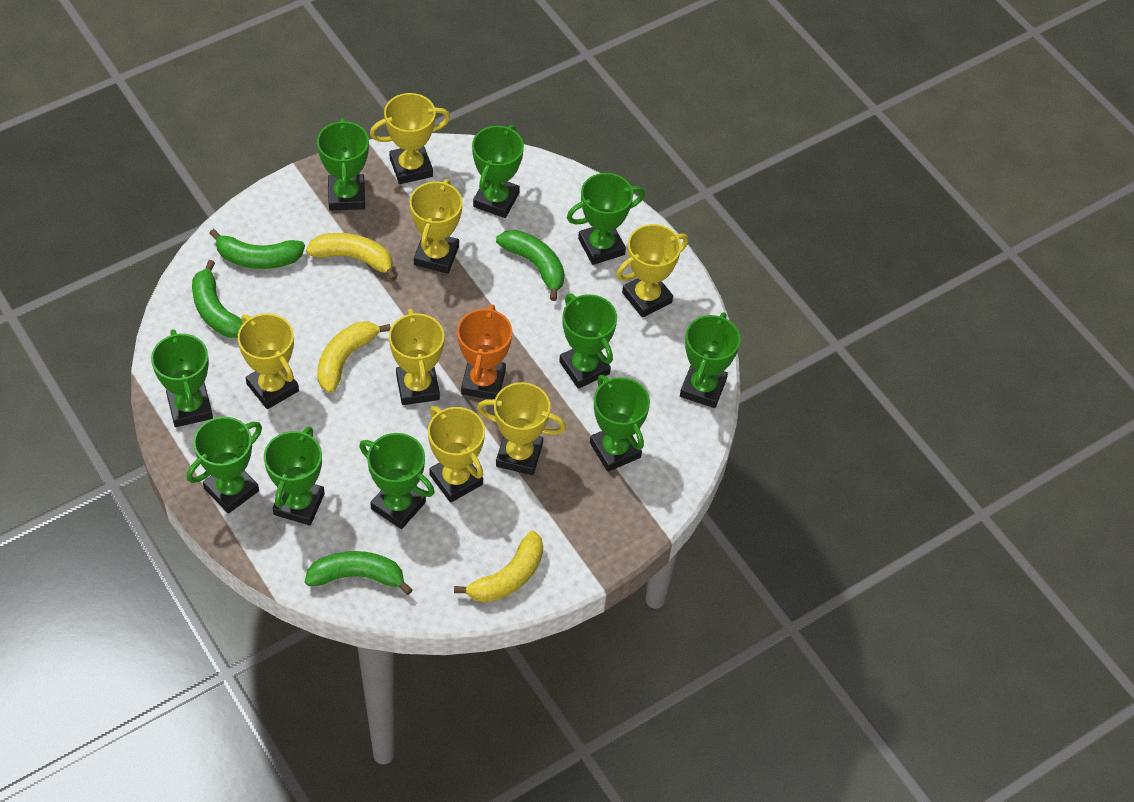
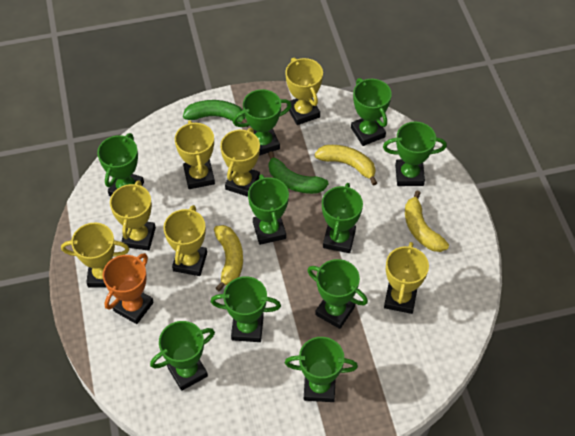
green banana: [192,260,243,338] [209,229,305,269] [305,551,413,595] [496,230,565,301] = 4 -> [183,100,249,127] [268,151,329,194] = 2

